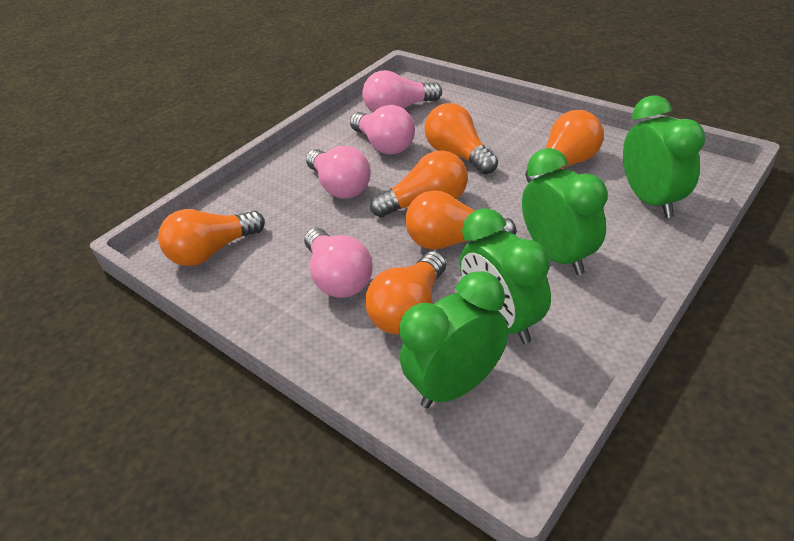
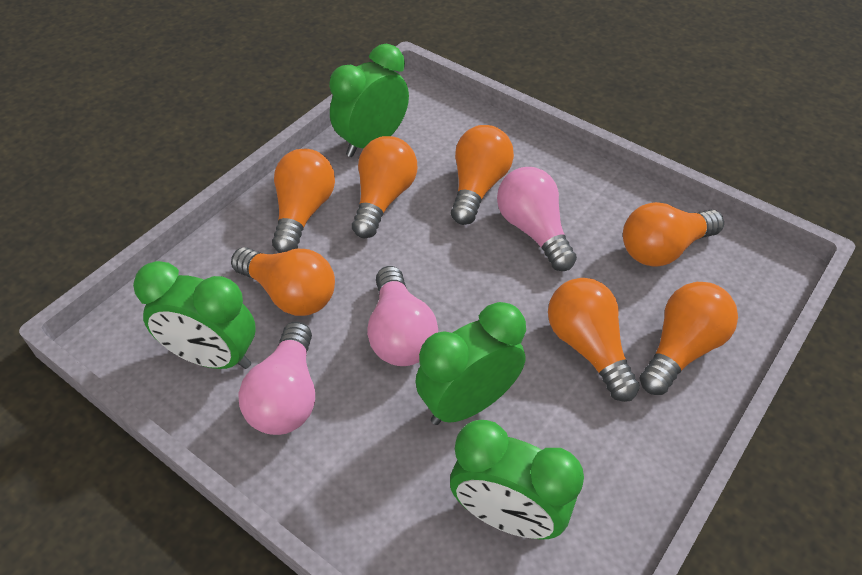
orange light bulb: [158,209,265,266] [365,251,446,334] [370,150,468,217] [405,190,517,250] [425,103,498,174] [525,110,604,183] = 6 -> [231,247,335,316] [272,149,335,253] [352,136,417,239] [451,125,514,225] [548,278,640,402] [623,202,724,266] [640,282,738,395] = 7
pink light bulb: [304,228,373,298] [306,146,371,199] [350,105,415,155] [362,70,442,112] = 4 -> [239,322,315,435] [367,266,438,366] [497,167,577,271] = 3

